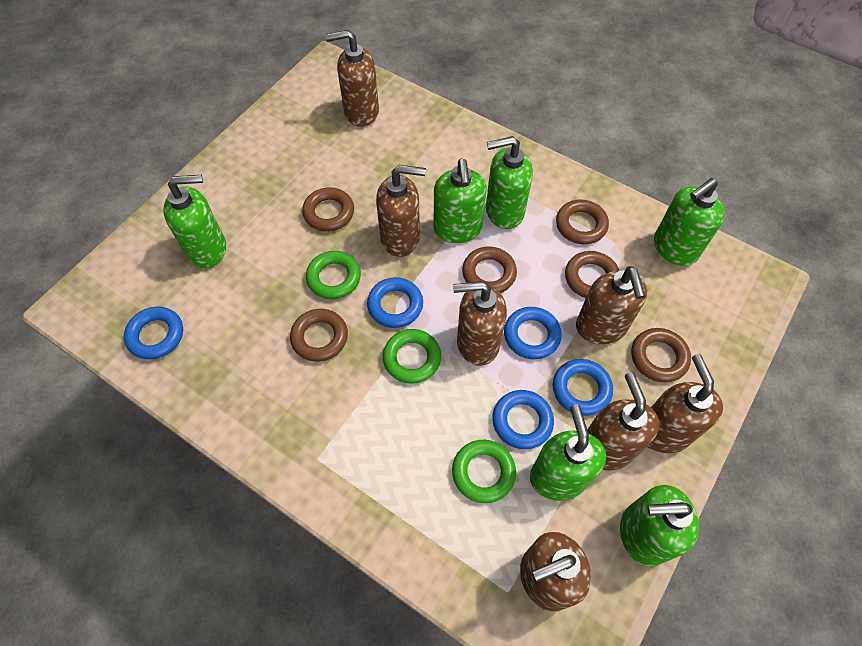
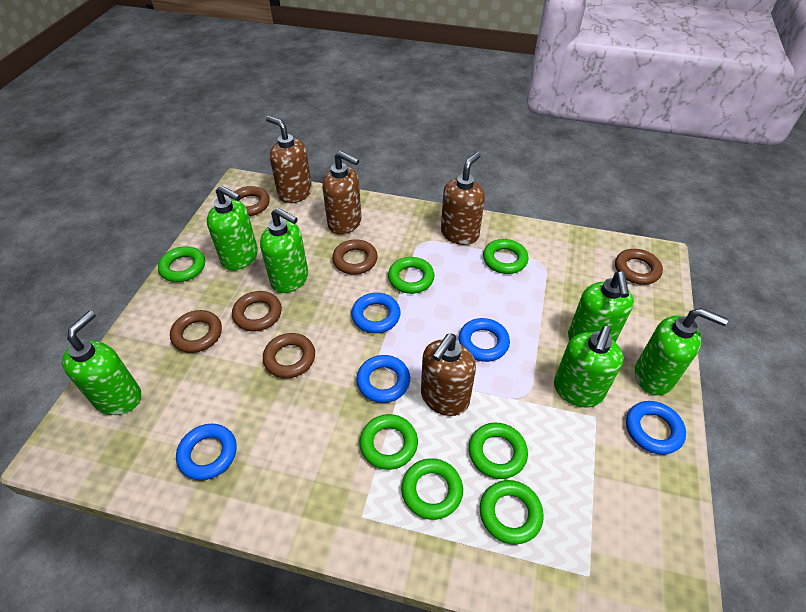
brown soap dispenser: [325,30,379,127] [376,165,426,257] [453,281,507,366] [520,532,591,612] [576,266,648,345] [587,372,659,470] [647,354,723,453] = 7 -> [266,116,312,203] [322,151,362,235] [421,334,476,416] [441,152,485,245] = 4
green ring: [306,251,361,299] [383,329,441,384] [452,440,516,503] = 3 -> [158,246,205,282] [359,414,418,470] [388,257,435,294] [401,458,463,520] [469,423,528,479] [480,480,544,545] [483,239,529,274] = 7

